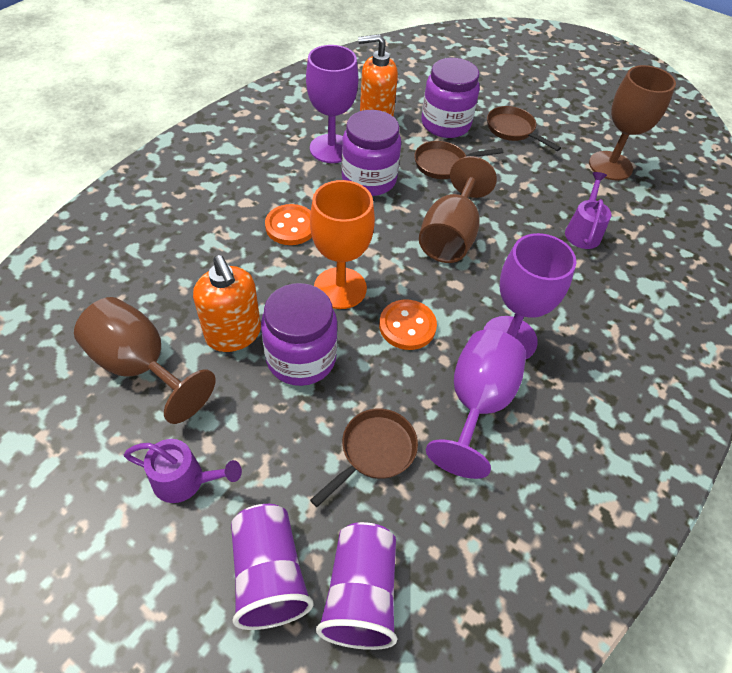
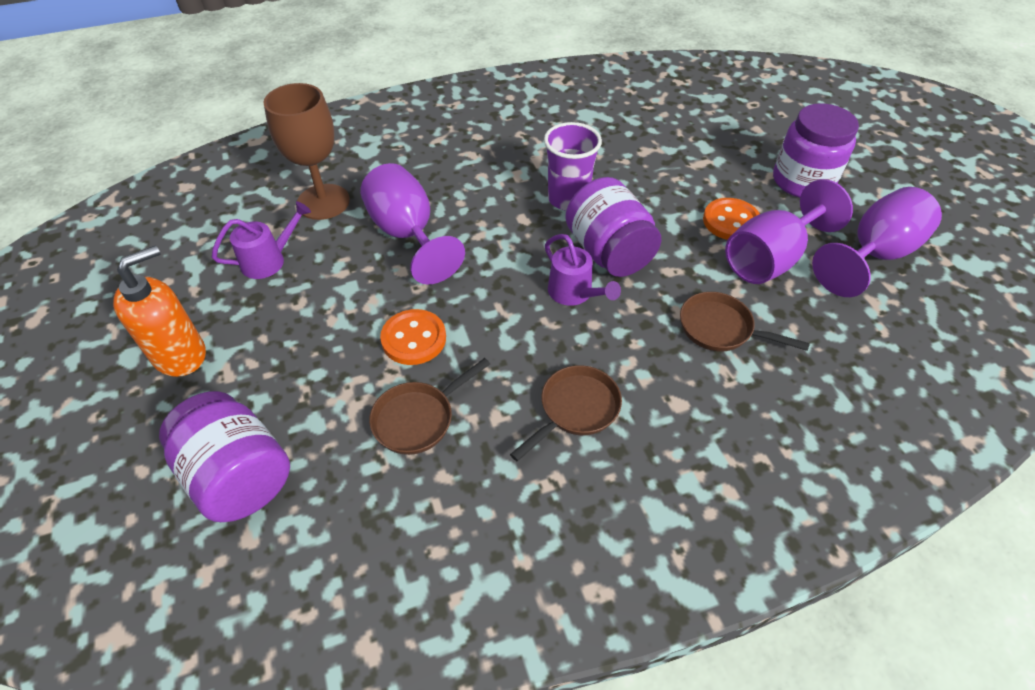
brown goblet: [74,297,216,424] [419,156,497,263] [589,65,676,180] = 3 -> [263,83,350,220] = 1
orange goblet: [310,180,375,309] = 1 -> none = 0
orange soap dispenser: [193,255,261,352] [358,34,398,117] = 2 -> [113,245,206,377] = 1
purple cup: [231,504,313,630] [316,522,397,650] = 2 -> [544,122,602,211] = 1

